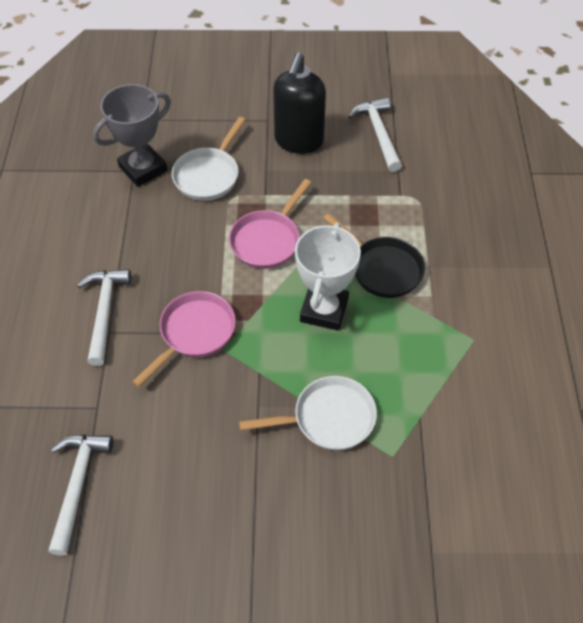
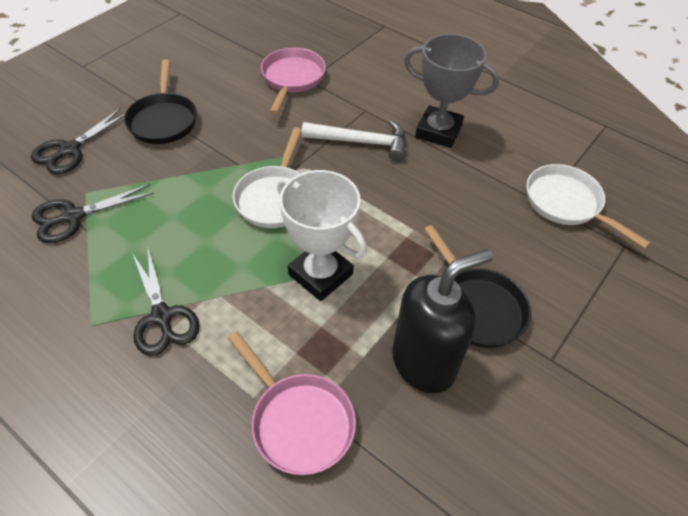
black pan: [323,213,425,298] = 1 -> [124,59,197,144] [424,225,531,348] = 2
black scissors: none = 0 -> [31,108,125,174] [31,184,154,243] [132,248,200,356] = 3
white hammer: [48,434,113,556] [77,269,131,366] [348,97,402,172] = 3 -> [301,120,406,161] = 1

